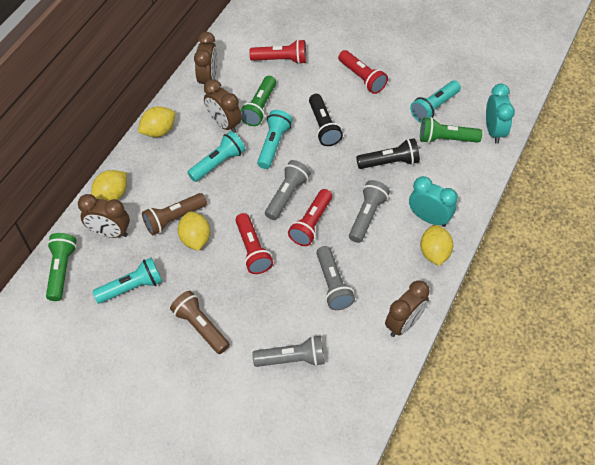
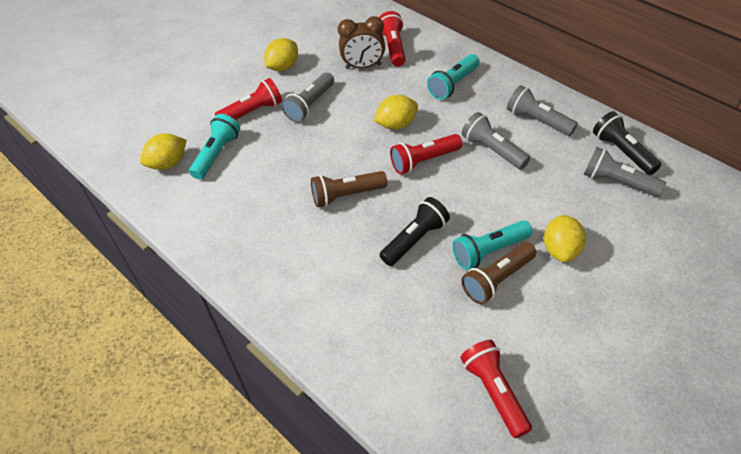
brown clock: [78,194,130,238] [194,32,218,85] [204,79,242,133] [385,280,430,337] = 4 -> [338,16,385,69] = 1
green flashlight: [46,233,77,301] [240,76,276,126] [420,117,482,143] = 3 -> none = 0
turquoise clock: [409,176,458,227] [486,84,515,144] = 2 -> none = 0
turquoise flashlight: [92,258,162,304] [187,131,246,182] [257,110,292,169] [410,81,461,123] = 4 -> [189,114,240,179] [427,54,480,100] [452,220,532,270] = 3

